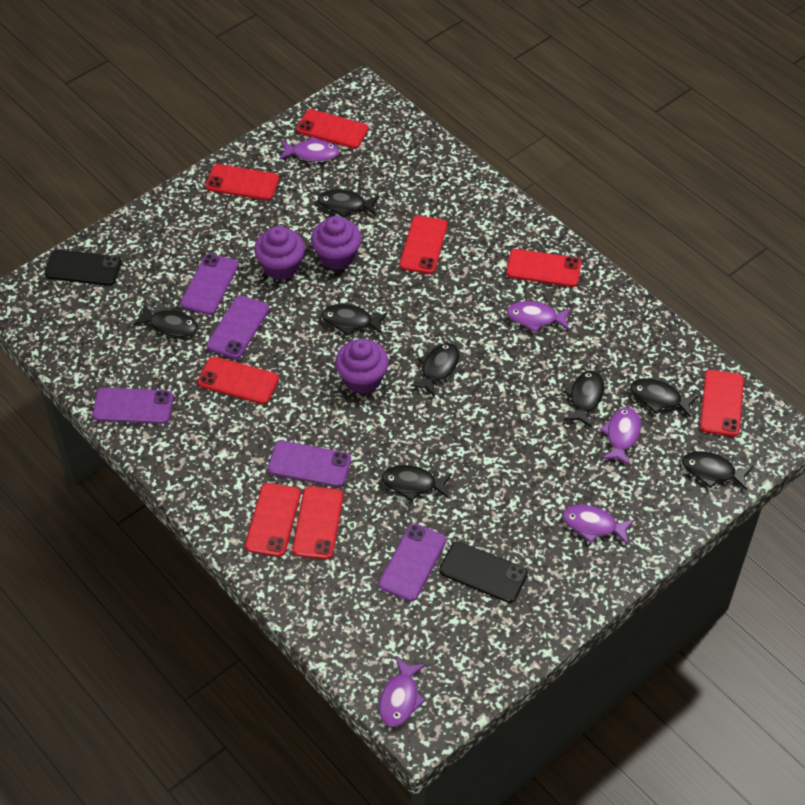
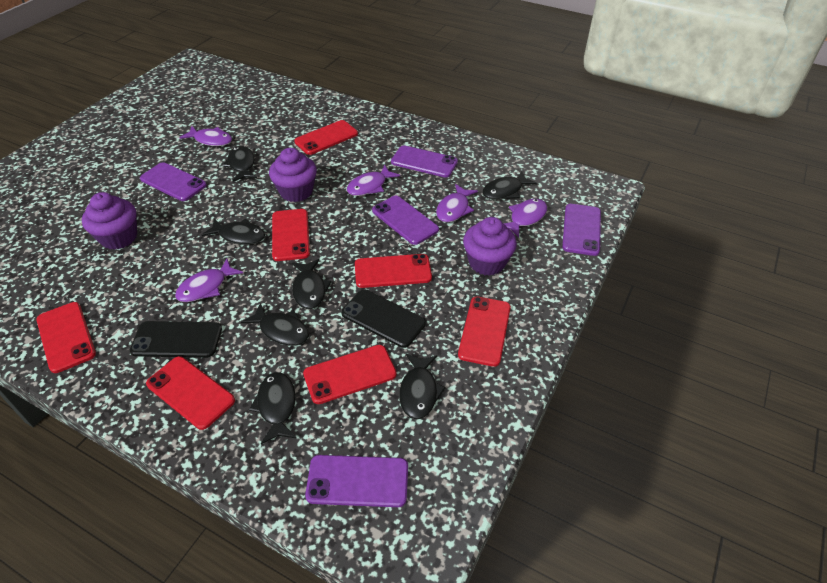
black fish: [132,305,198,337] [318,189,380,218] [322,304,387,336] [382,465,452,501] [410,343,459,397] [563,371,604,427] [631,378,699,417] [682,451,753,491] = 8 -> [202,218,265,245] [222,146,257,182] [241,303,309,346] [249,372,297,444] [292,259,332,309] [399,353,446,419] [482,171,537,200] = 7
red phone: [197,357,279,404] [206,164,279,200] [245,483,301,557] [292,486,343,559] [297,109,369,149] [400,216,447,274] [506,249,581,287] [700,370,744,437] = 8 -> [37,302,96,373] [146,356,235,430] [272,209,310,261] [294,120,358,155] [303,345,397,404] [355,254,432,288] [458,296,511,367] = 7

